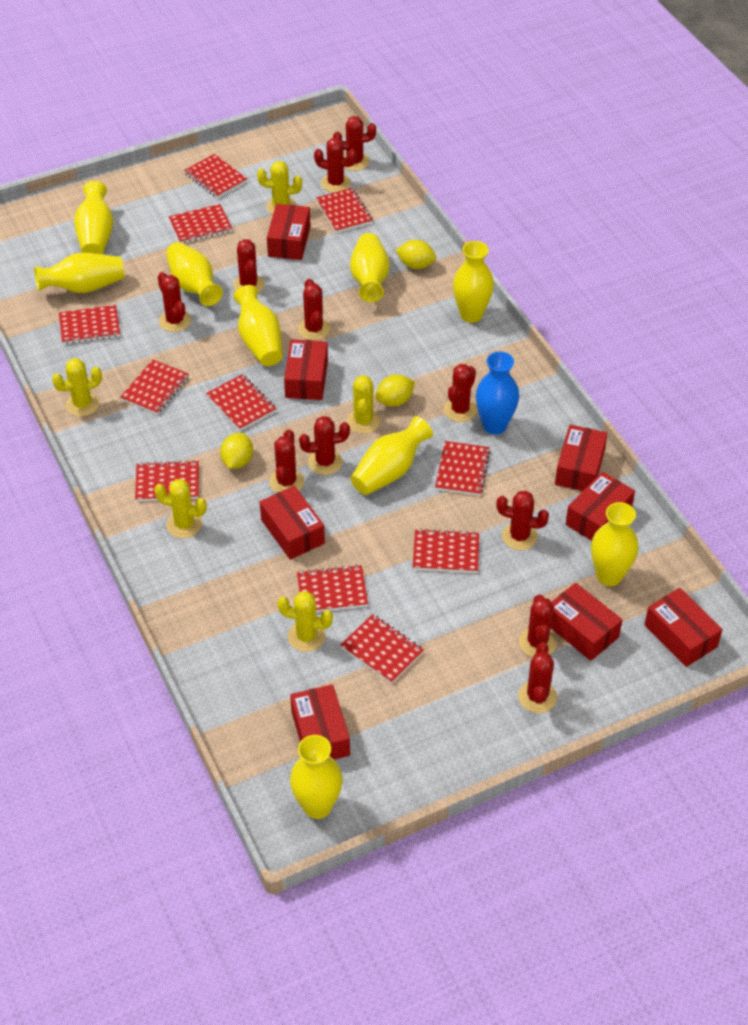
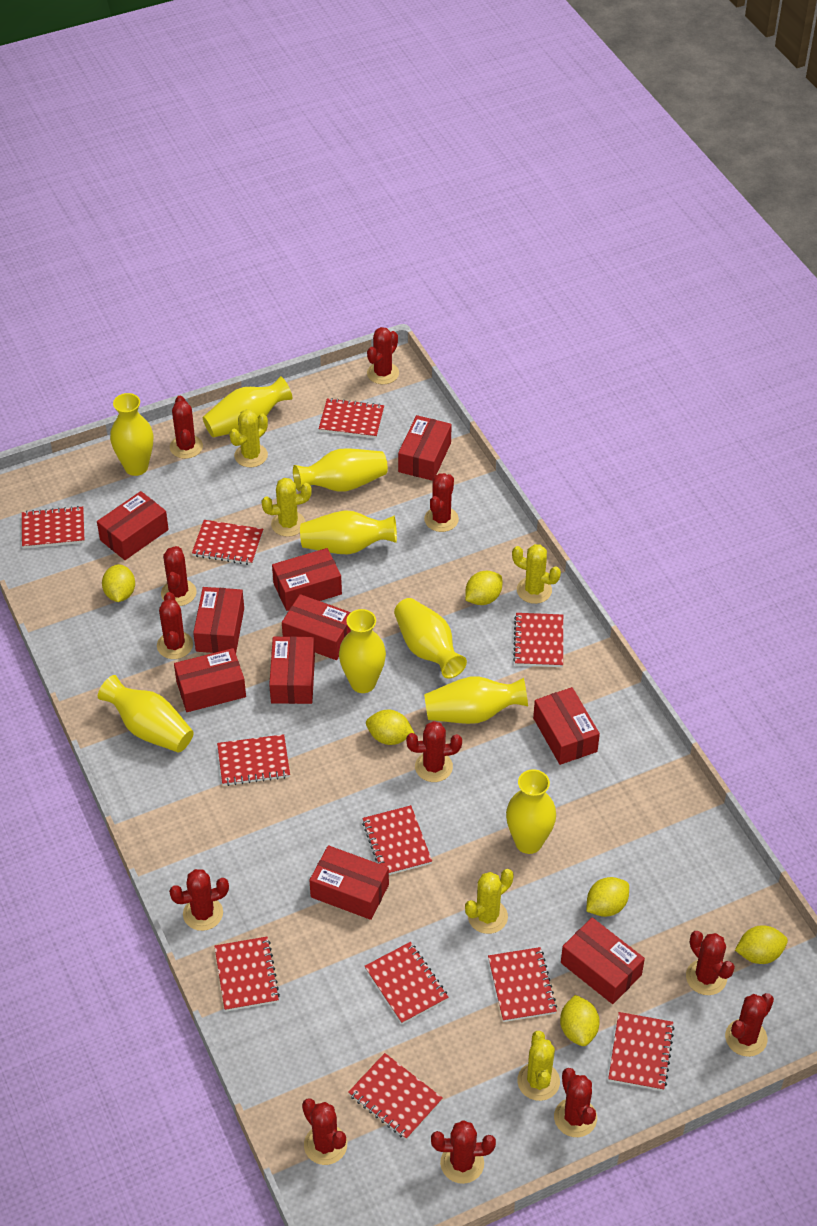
blue vase: [476,351,519,434] = 1 -> none = 0
red box: [260,486,325,560] [267,204,311,260] [284,339,328,400] [290,684,350,759] [551,583,622,661] [555,425,608,491] [566,471,635,541] [644,588,723,667] = 8 -> [97,491,169,560] [174,648,246,712] [193,587,244,653] [269,636,315,704] [272,548,342,611] [282,594,351,660] [309,845,389,920] [398,415,452,480] [533,687,600,765] [561,917,645,1004] = 10
red cactus: [158,272,191,332] [233,239,265,293] [269,429,304,493] [298,279,330,340] [299,416,350,475] [314,138,356,193] [333,116,376,171] [444,364,477,422] [496,490,549,550] [518,642,557,713] [519,594,557,657] = 11 -> [157,592,193,659] [161,546,197,606] [169,869,229,931] [170,396,203,459] [302,1099,347,1165] [367,327,399,384] [406,721,462,782] [424,473,459,532] [431,1120,496,1184] [554,1068,597,1137] [686,931,735,995] [725,993,774,1057] = 12
yellow lemon: [220,433,253,469] [375,375,415,407] [396,240,436,269] = 3 -> [102,564,135,602] [366,710,415,745] [465,571,502,605] [560,995,600,1046] [586,877,629,917] [735,925,788,964] = 6

